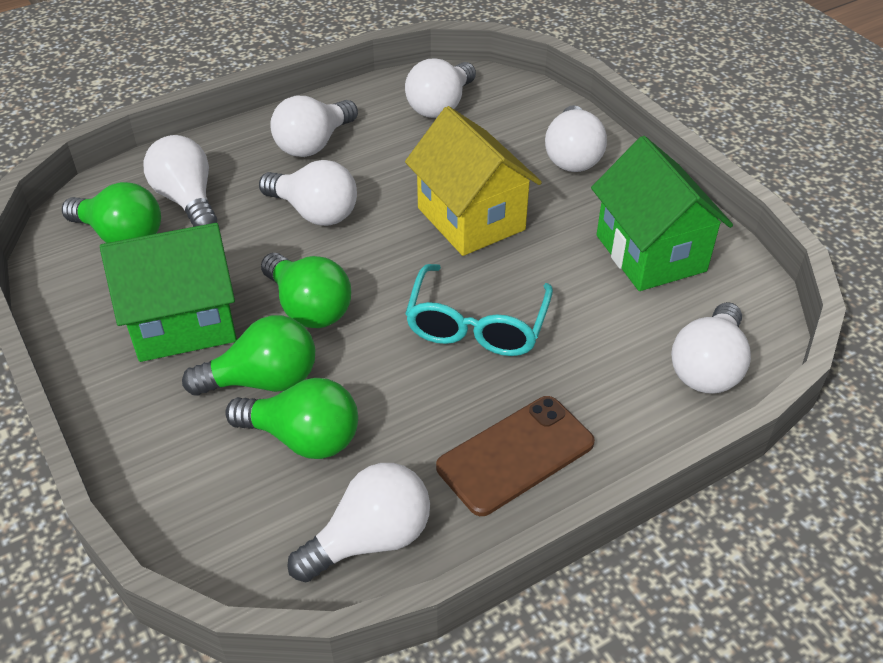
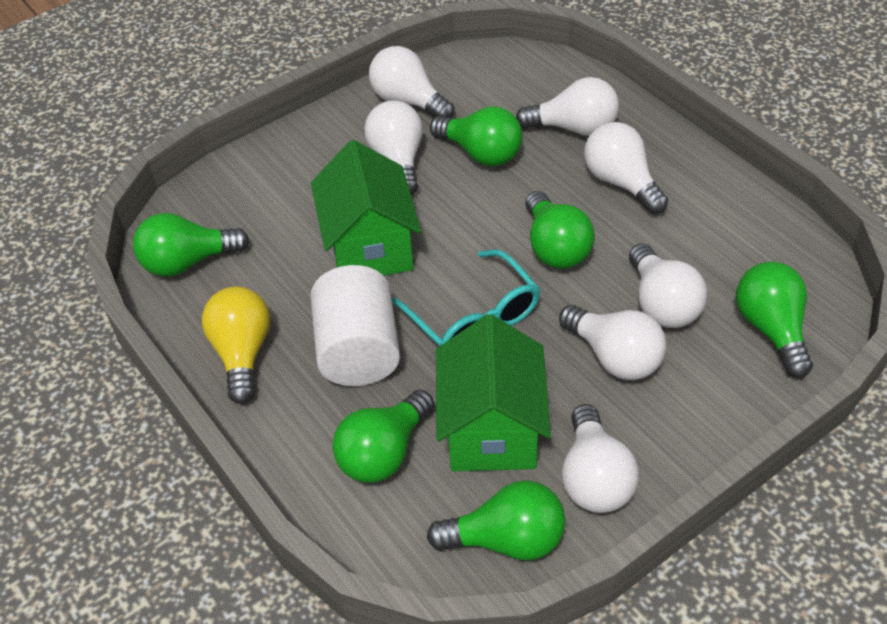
brown phone: [436,396,595,516] = 1 -> none = 0
green light bulb: [62,182,161,243] [182,315,315,396] [225,378,358,459] [261,253,351,328] = 4 -> [133,213,250,276] [332,390,434,483] [427,480,566,561] [430,106,523,166] [525,191,595,269] [736,262,813,378] = 6
white cylinder: none = 0 -> [310,265,400,386] = 1
yellow house: [405,106,542,256] = 1 -> none = 0
yellow light bulb: none = 0 -> [202,287,270,404] = 1

